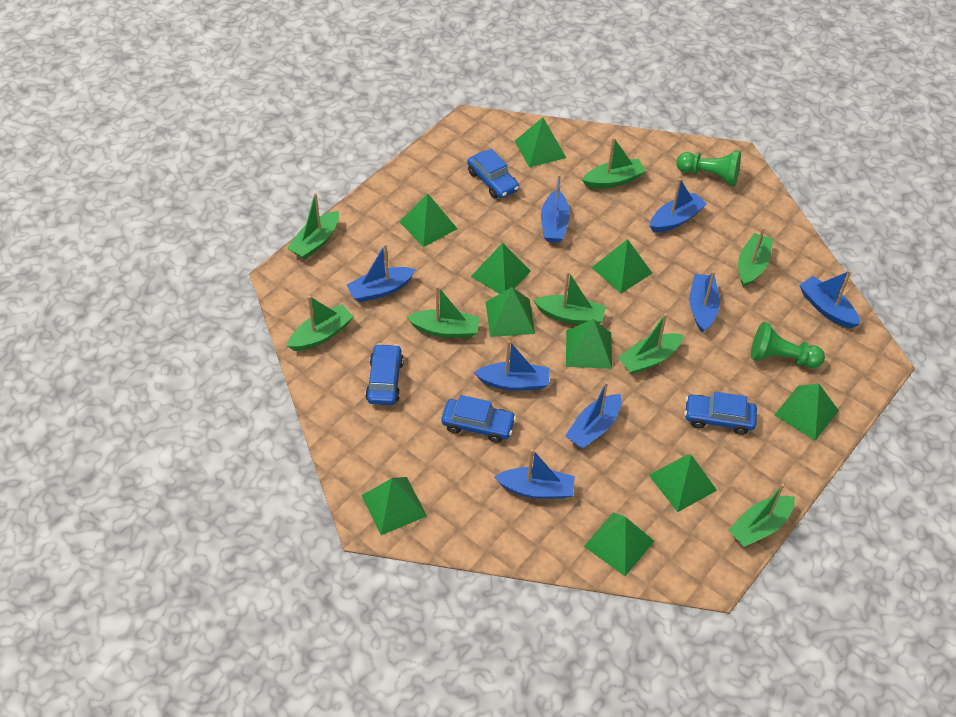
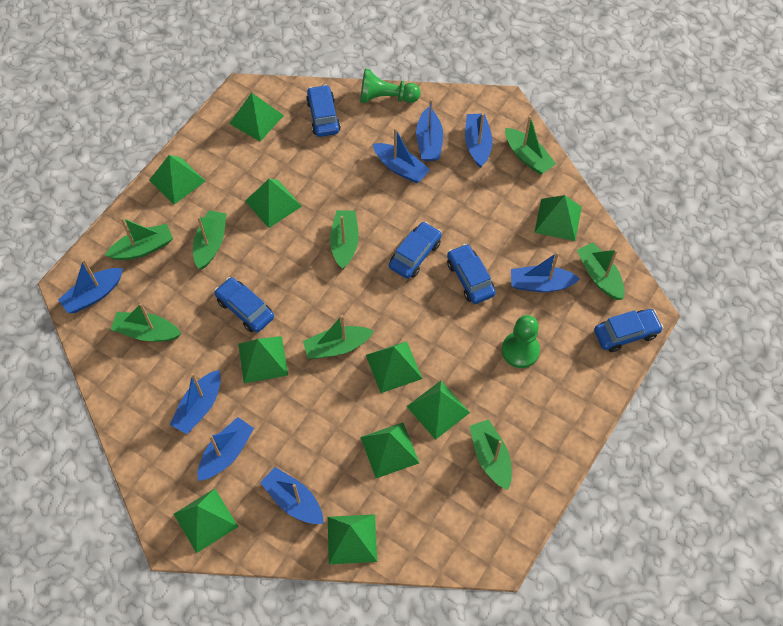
blue car: [365,343,404,405] [442,395,516,443] [467,149,519,199] [684,392,757,435] = 4 -> [214,277,274,332] [306,85,341,137] [389,221,442,279] [447,244,496,304] [594,309,663,352] = 5

